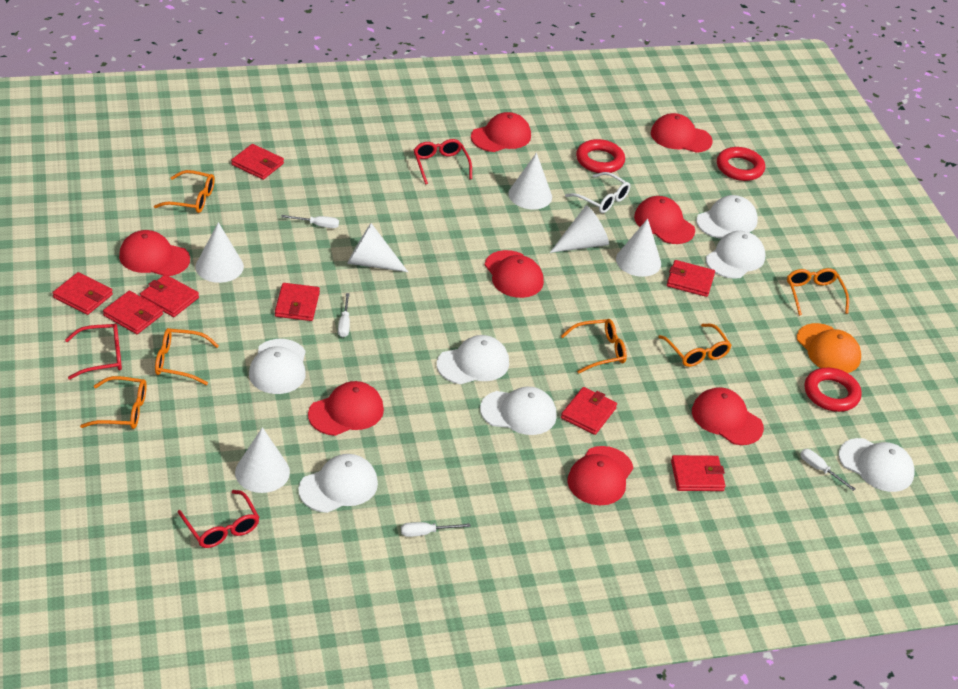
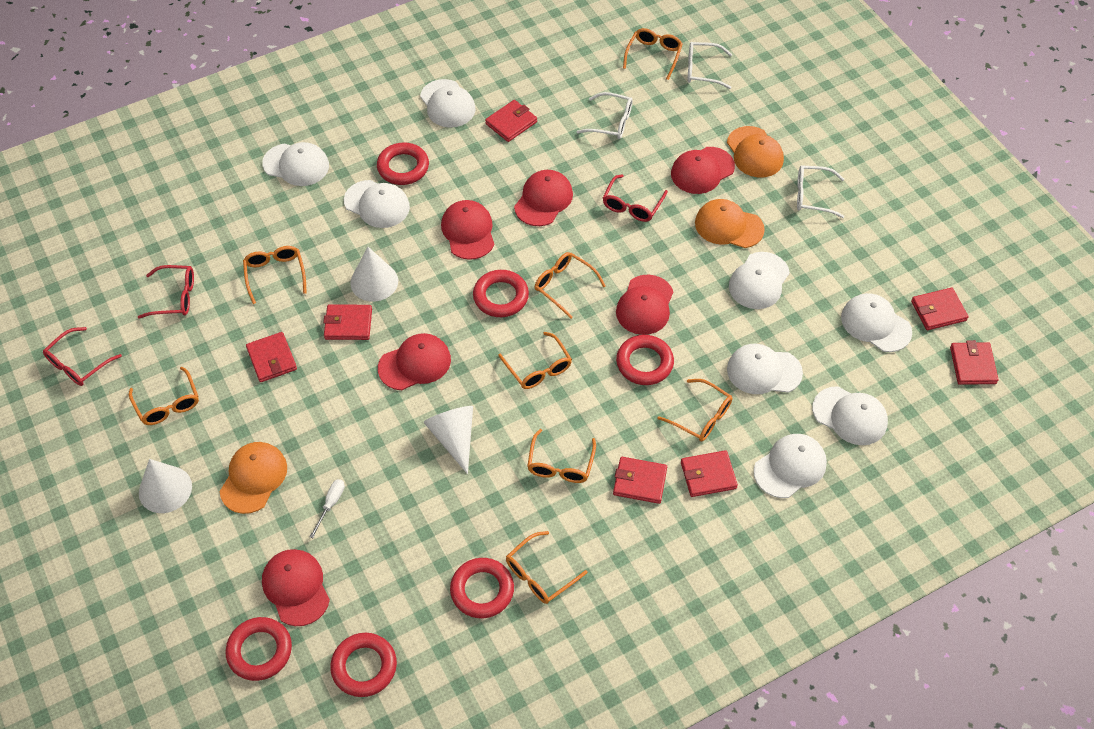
orange cap: [797,323,861,373] = 1 -> [220,442,287,514] [695,199,765,248] [727,126,784,177] = 3
orange glasses: [80,376,147,429] [154,170,215,213] [155,328,219,385] [561,319,627,374] [658,324,732,367] [787,268,849,316] = 6 -> [129,367,199,425] [243,246,307,304] [498,332,572,389] [506,531,588,604] [527,429,596,483] [535,252,606,319] [623,28,683,80] [658,379,732,442] = 8
red cap: [119,230,190,276] [308,381,384,436] [471,112,531,152] [485,250,544,298] [568,446,633,505] [634,196,695,244] [651,113,713,153] [692,387,764,445] = 8 -> [262,549,330,626] [378,333,451,390] [441,200,494,260] [514,170,573,226] [616,274,673,335] [671,147,735,194] = 6
red ring: [576,139,625,173] [717,147,765,181] [805,368,862,412] = 3 -> [225,617,292,681] [330,633,397,697] [377,142,429,185] [450,558,514,618] [473,270,529,317] [616,335,674,385] = 6
red wallet: [53,272,113,315] [103,291,163,334] [140,274,199,317] [231,144,284,180] [275,283,320,321] [561,387,617,435] [667,260,715,297] [671,455,726,491] = 8 -> [246,332,297,382] [323,304,372,340] [485,100,537,142] [613,457,667,504] [681,450,738,497] [911,288,969,330] [950,340,999,385] = 7
white cap: [249,339,306,394] [298,454,378,513] [437,335,509,384] [480,387,557,435] [696,195,758,239] [706,231,765,279] [839,438,915,492] = 7 -> [262,142,329,186] [344,180,410,228] [420,79,476,128] [727,344,803,394] [729,252,790,309] [754,434,827,498] [812,386,888,445] [841,293,912,352] = 8
white cone: [195,222,244,283] [235,427,290,493] [347,223,408,272] [508,153,552,209] [550,205,609,253] [616,219,661,277] = 6 -> [139,459,192,513] [350,247,398,302] [423,406,473,474] = 3
white glasses: [565,172,630,213] = 1 -> [576,92,633,139] [687,42,732,89] [797,165,844,218] = 3
white screwdriver: [281,215,339,228] [338,293,350,337] [401,522,471,537] [800,449,855,491] = 4 -> [310,479,345,538] = 1

